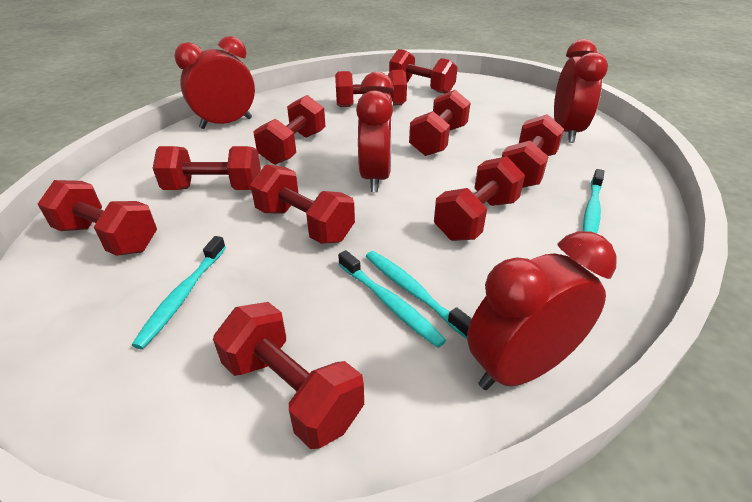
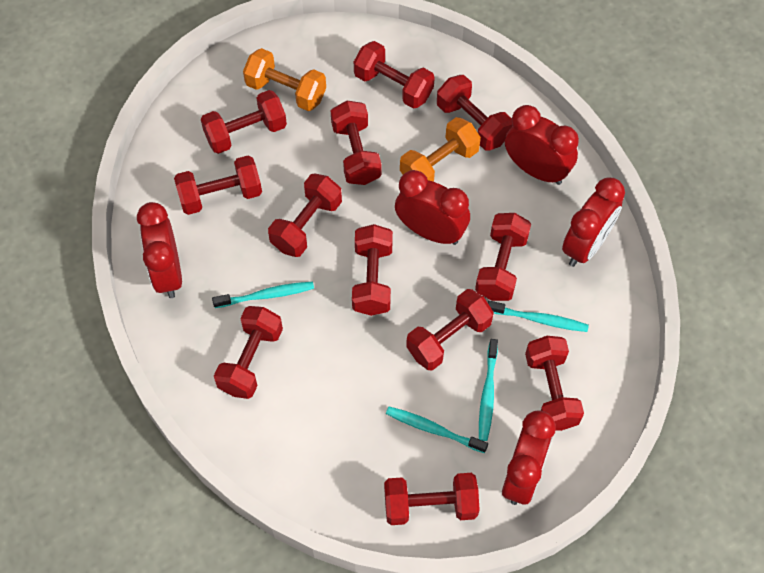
orange dumbbell: none = 0 -> [243,48,326,111] [400,117,481,182] = 2
red clock: [174,36,255,129] [356,72,394,192] [467,231,617,390] [554,39,608,143] = 4 -> [137,202,182,298] [395,170,470,245] [502,411,556,505] [505,105,579,185] [562,178,625,267] = 5
red dumbbell: [38,180,157,256] [153,146,261,190] [213,302,364,449] [251,164,355,244] [253,95,326,165] [335,70,407,107] [389,49,458,94] [409,90,471,156] [434,156,525,241] [502,114,564,188] = 10 -> [174,155,262,215] [201,90,287,154] [214,306,283,399] [268,174,342,257] [331,101,381,185] [352,224,393,316] [354,41,435,109] [384,473,480,525] [406,289,494,371] [437,75,513,151] [475,213,531,301] [525,336,584,431] = 12

